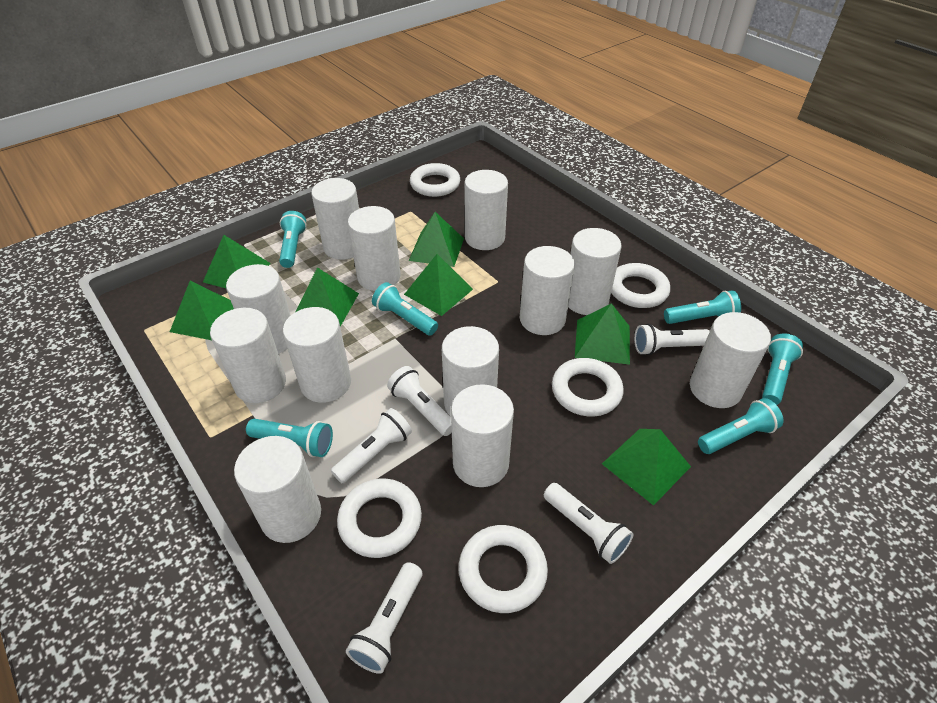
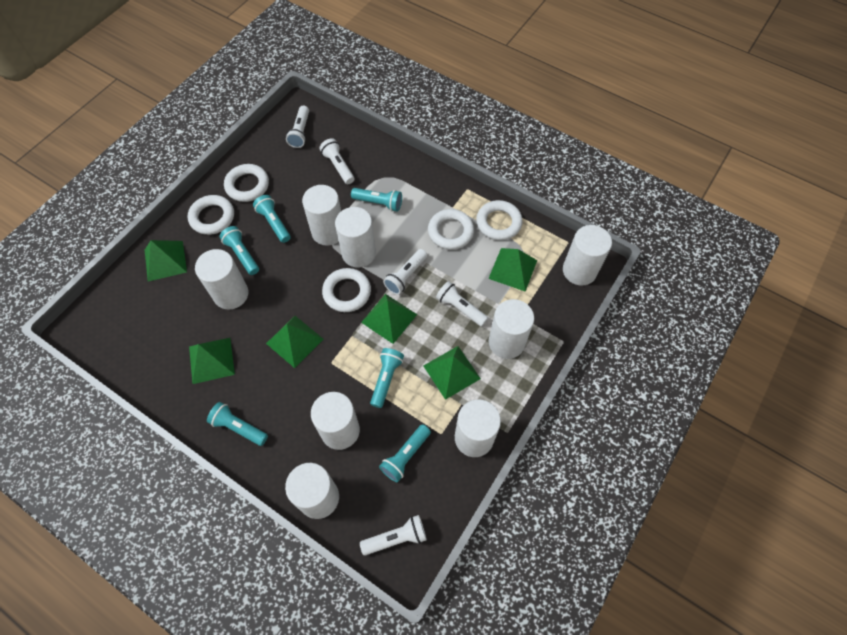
green pyramid: [170,281,234,340] [203,235,271,288] [295,268,359,327] [404,254,473,316] [409,212,464,267] [575,303,630,365] [602,429,691,506] = 7 -> [145,240,187,282] [189,338,235,384] [266,316,323,368] [361,294,417,344] [424,346,481,400] [488,248,537,292] = 6
white cylinder: [210,308,286,403] [226,264,291,354] [234,436,321,543] [283,307,351,403] [311,178,359,260] [348,206,400,291] [442,326,499,416] [451,384,514,487] [465,170,508,250] [520,246,575,335] [568,228,622,315] [690,312,771,408] = 12 -> [195,249,248,310] [285,463,339,519] [302,185,341,246] [311,392,360,450] [335,207,376,268] [455,399,501,457] [489,299,534,359] [563,225,612,286] = 8

